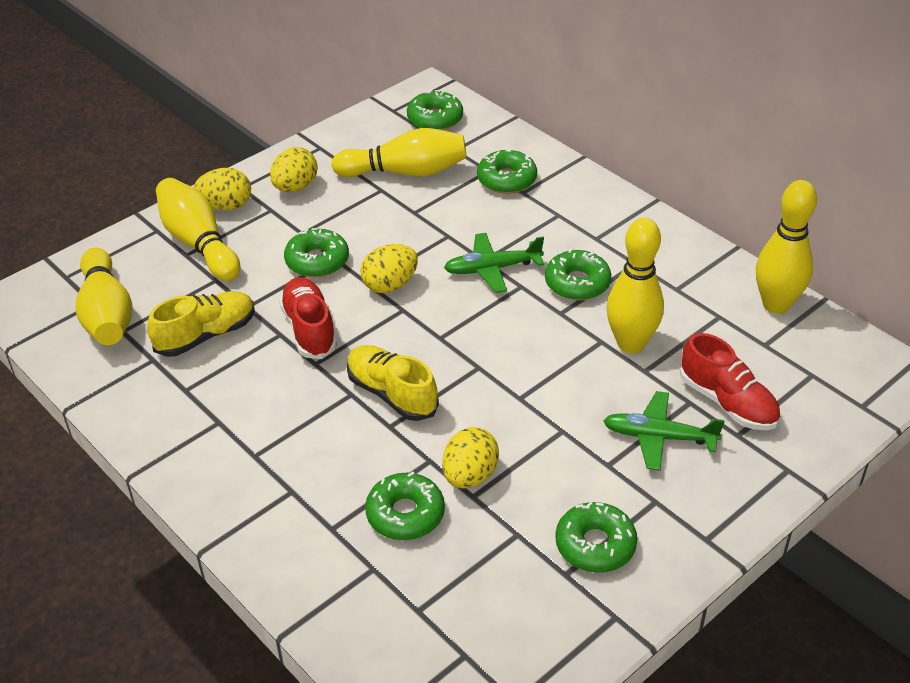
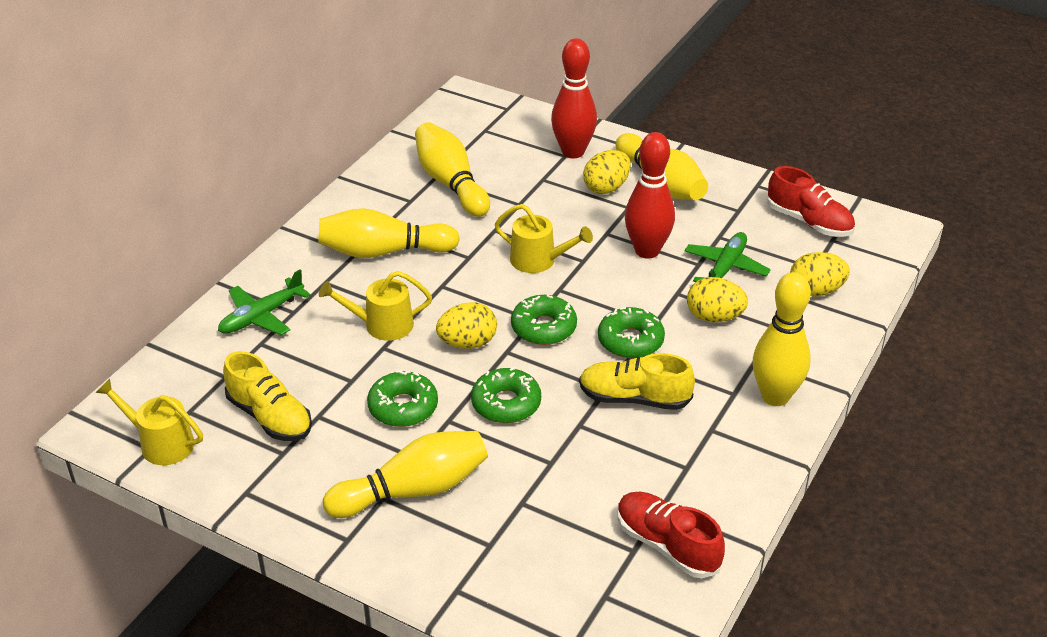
green donut: [284,228,349,277] [365,472,445,540] [407,90,463,130] [477,150,537,194] [545,248,611,300] [555,502,637,572] = 6 -> [367,370,438,427] [471,367,541,423] [511,295,577,345] [598,307,665,358] = 4
red bowling pin: none = 0 -> [551,38,597,158] [625,132,675,259] = 2
yellow watering can: none = 0 -> [95,378,203,465] [319,271,432,341] [495,204,593,273] = 3

